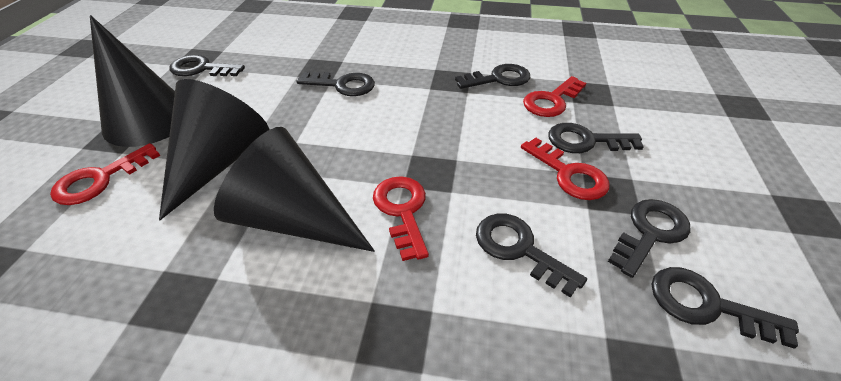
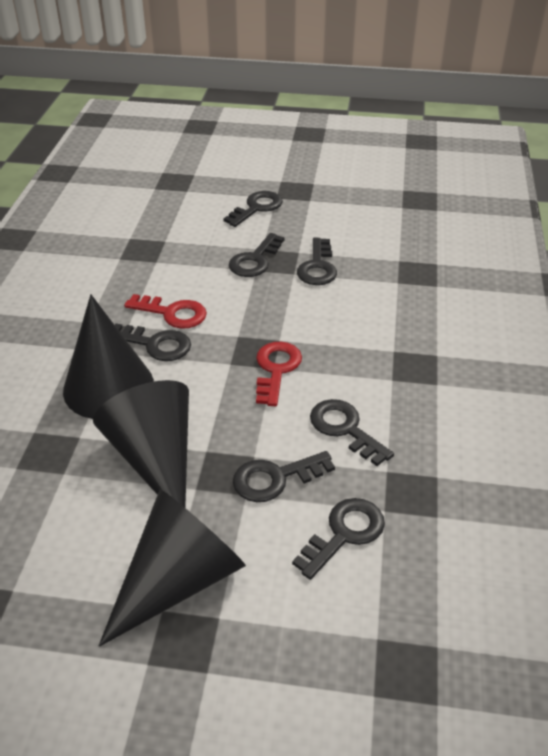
red key: [50,143,160,205] [373,176,429,261] [521,138,610,200] [523,76,586,117] = 4 -> [124,294,207,329] [256,342,302,406] = 2

